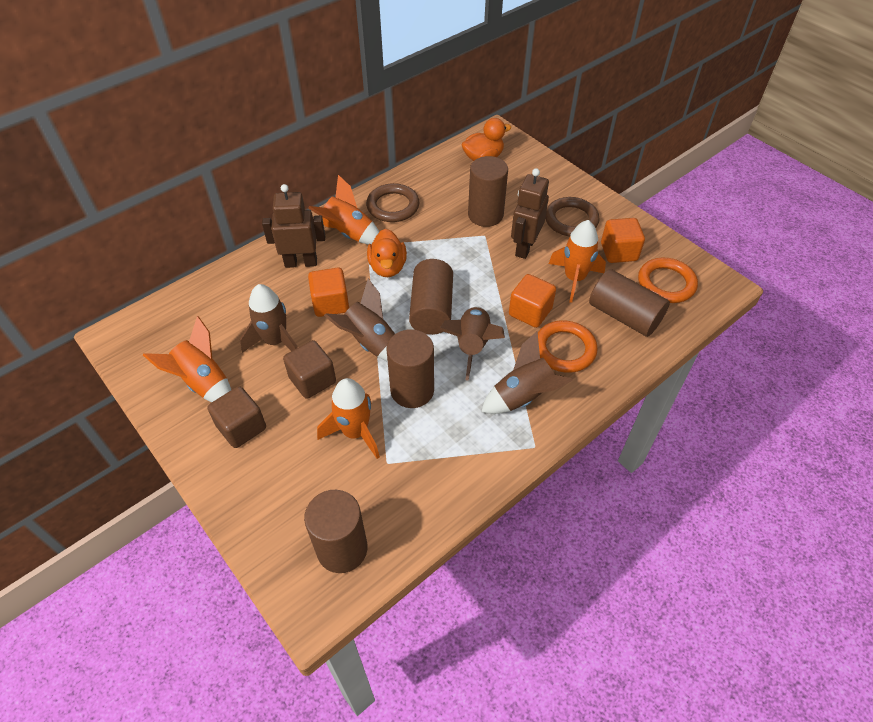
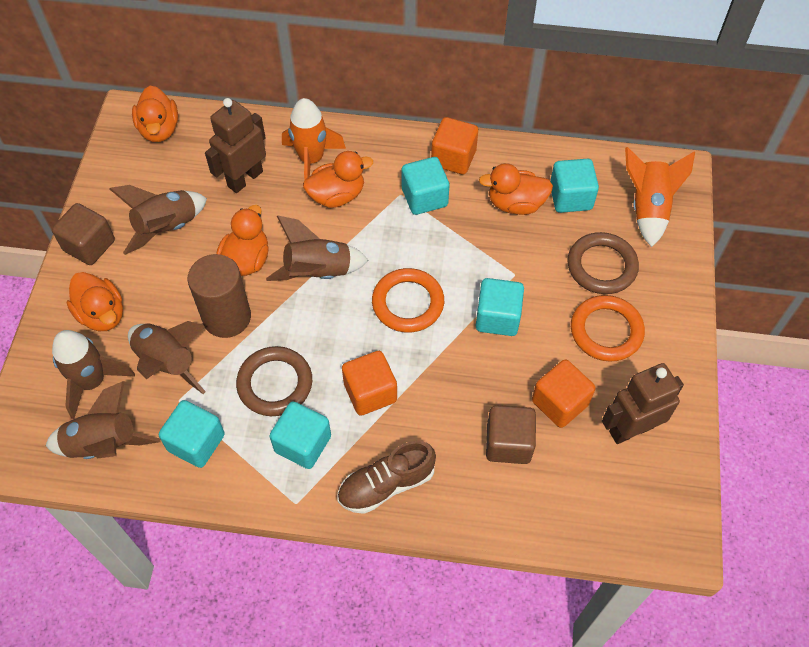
brown cylinder: [304,490,368,573] [387,329,434,408] [409,259,453,335] [468,156,508,227] [589,269,670,337] = 5 -> [188,254,251,338] = 1
brown rocket: [240,284,298,353] [324,279,395,362] [439,306,505,381] [481,331,573,414] = 4 -> [46,381,161,459] [52,330,135,419] [109,185,207,255] [128,321,206,394] [266,216,368,281] = 5
brown shoe: none = 0 -> [337,441,436,514] = 1
orange duck: [367,229,407,277] [462,118,511,161] = 2 -> [66,272,123,331] [132,86,178,142] [216,205,269,276] [303,151,373,208] [479,163,553,215] = 5
orange rocket: [143,316,231,402] [308,175,379,245] [317,378,380,459] [549,220,606,303] = 4 -> [282,98,346,179] [625,147,695,247] = 2
turquoise cube: none = 0 -> [159,400,225,468] [270,401,331,469] [402,157,450,215] [476,278,524,336] [550,159,599,213] = 5

